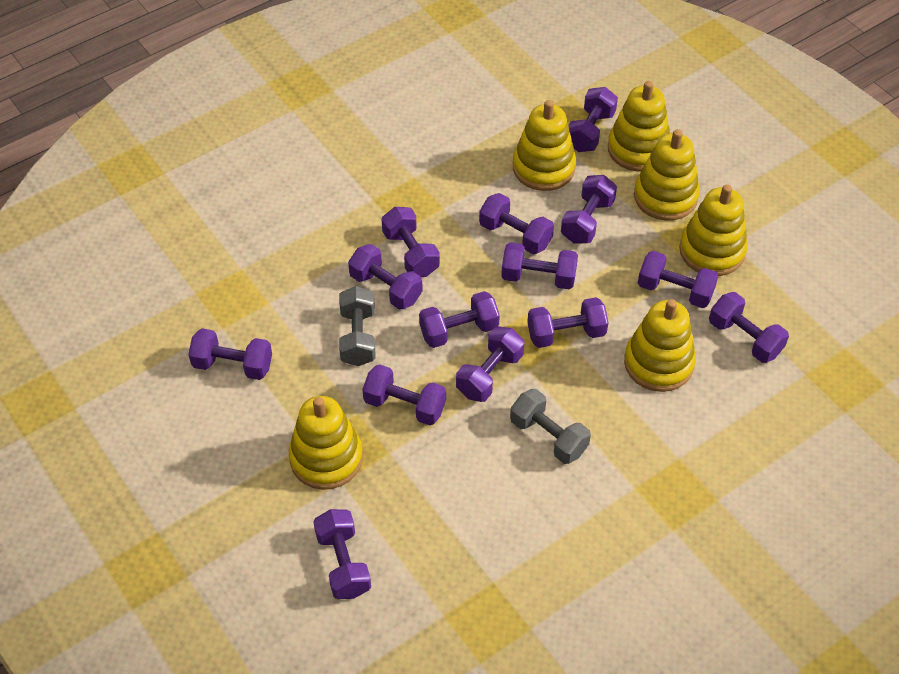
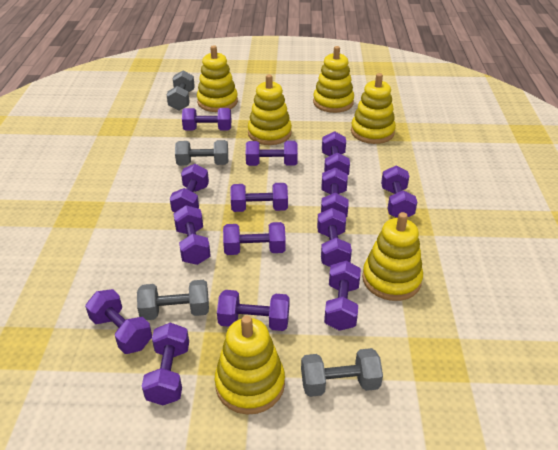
grey dumbbell: [339,286,375,366] [510,389,591,464] = 2 -> [137,280,209,320] [166,71,195,111] [175,140,228,166] [301,348,383,397] = 4

